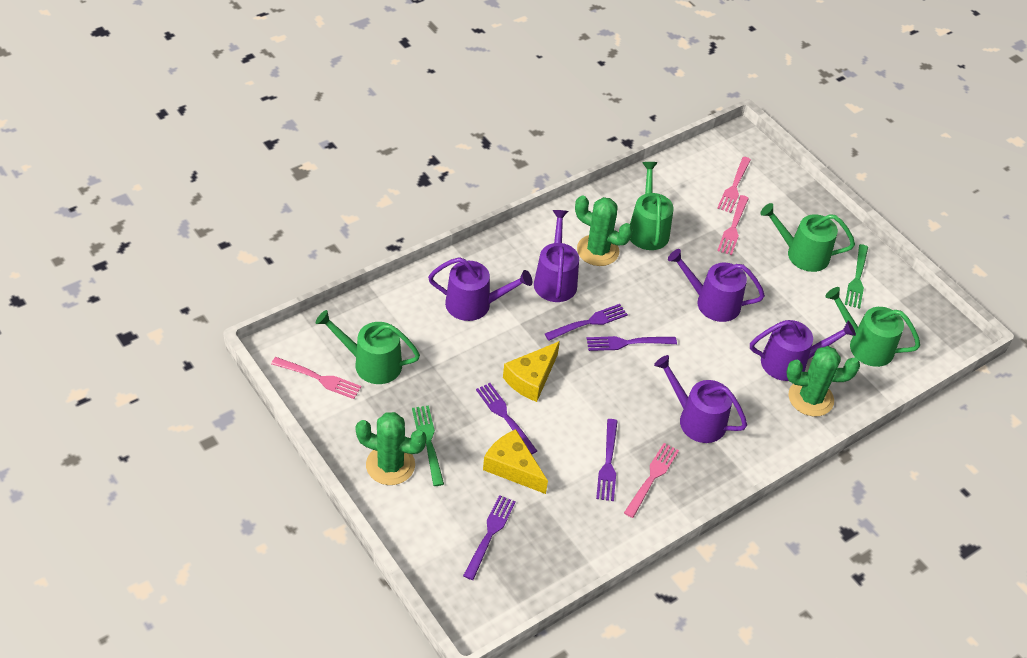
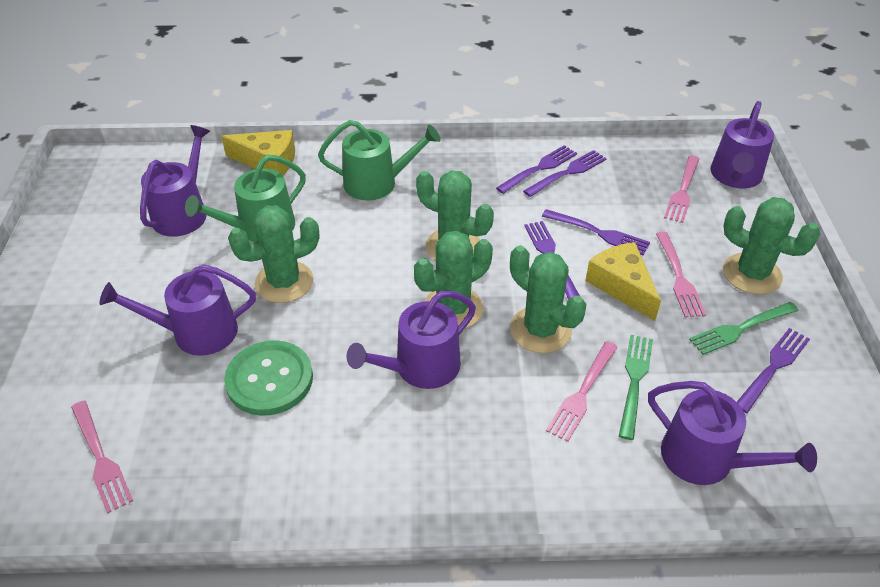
green button: none = 0 -> [224,340,313,416] = 1
green cactus: [356,412,427,485] [575,195,633,266] [786,346,860,416] = 3 -> [228,205,319,303] [414,231,493,329] [416,170,494,261] [510,245,586,353] [723,197,820,294] = 5
green watering can: [316,310,420,384] [630,162,673,250] [760,203,855,272] [825,287,920,367] = 4 -> [185,155,306,242] [318,120,441,200] = 2

